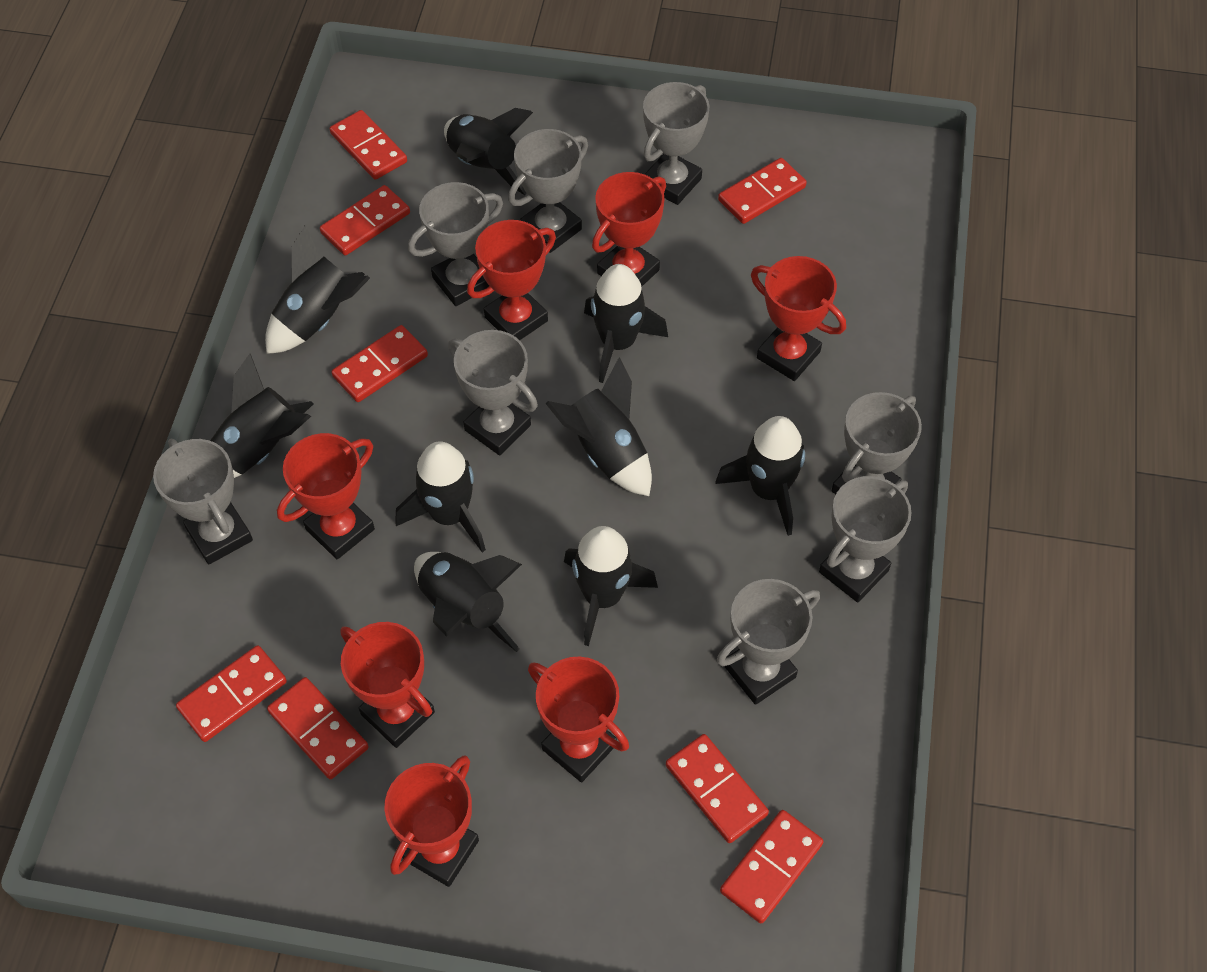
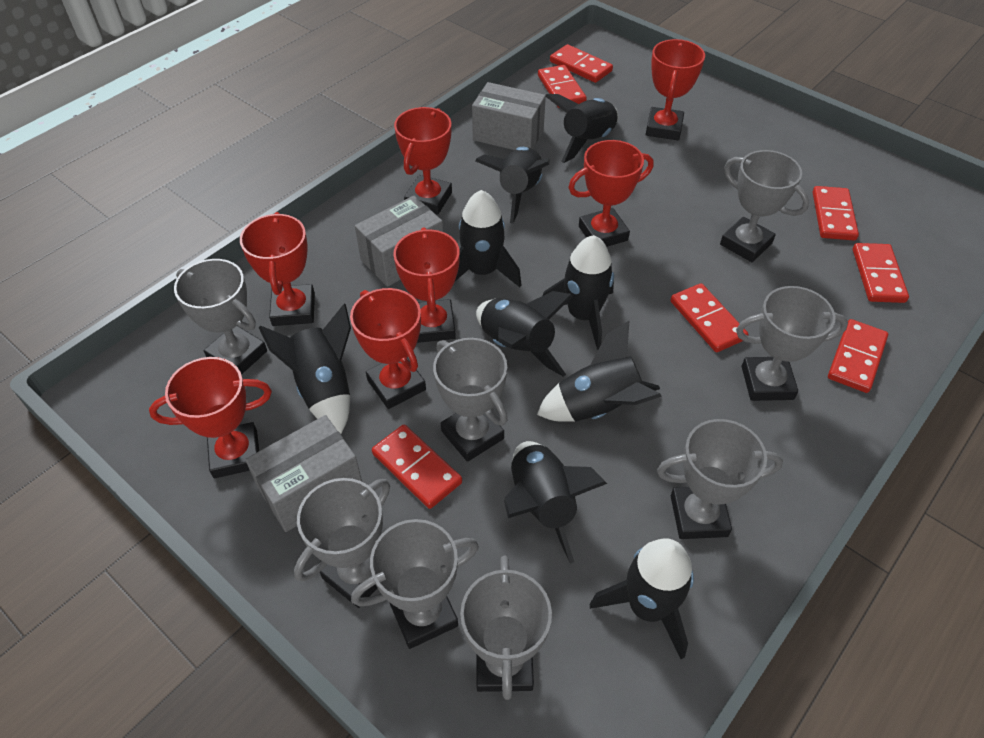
grey box: none = 0 -> [245,415,362,532] [355,196,443,287] [472,82,546,150] = 3
red domino: [176,645,287,742] [267,677,369,779] [320,185,410,255] [330,110,407,180] [331,325,428,402] [666,734,769,843] [718,158,807,224] [720,810,824,923] = 8 -> [372,425,462,509] [538,65,587,108] [550,44,613,83] [670,283,748,352] [813,186,859,240] [828,319,888,393] [853,243,909,303] = 7

